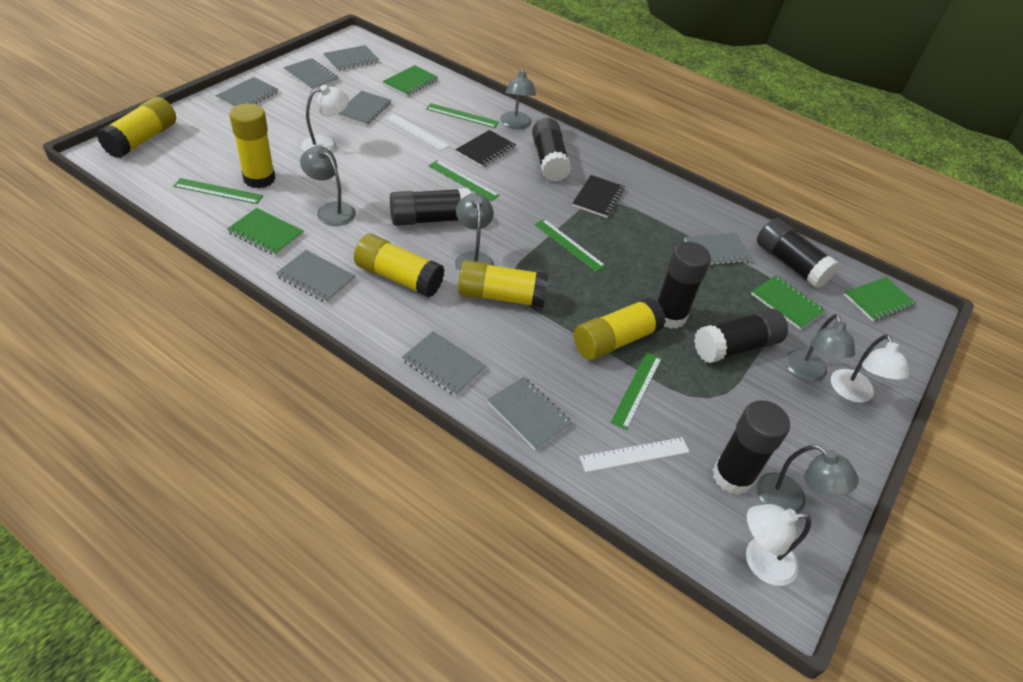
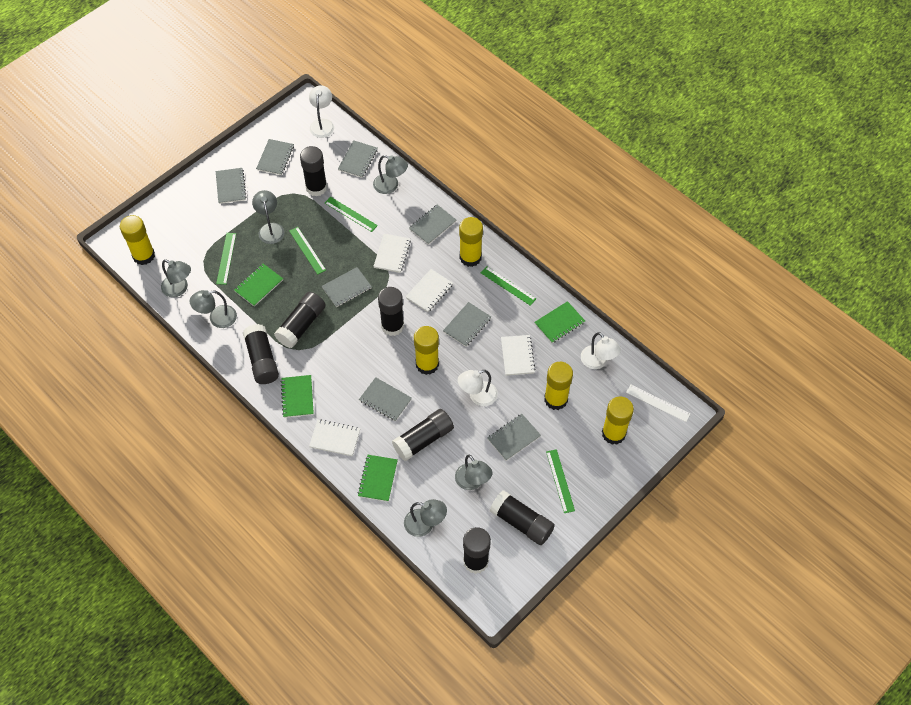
black glue stick: [390,188,471,226] [532,118,571,182] [657,242,711,329] [694,308,788,363] [712,400,790,495] [757,218,839,288] = 6 -> [243,324,279,384] [274,292,325,348] [300,146,327,196] [378,287,404,336] [392,409,454,461] [463,527,491,574] [490,491,555,545] = 7
black notebook: [456,130,516,167] [572,175,625,218] = 2 -> none = 0
grey lamp: [300,146,356,226] [455,193,494,273] [500,68,536,129] [756,444,859,513] [785,314,855,382] = 5 -> [161,259,191,297] [189,290,237,328] [252,190,285,244] [373,155,408,194] [404,499,447,537] [455,455,492,490] = 6
white notebook: none = 0 -> [309,420,360,456] [373,234,411,273] [406,269,453,312] [501,335,536,375] = 4
white ruler: [385,114,449,151] [579,437,690,472] = 2 -> [626,385,690,422] = 1

